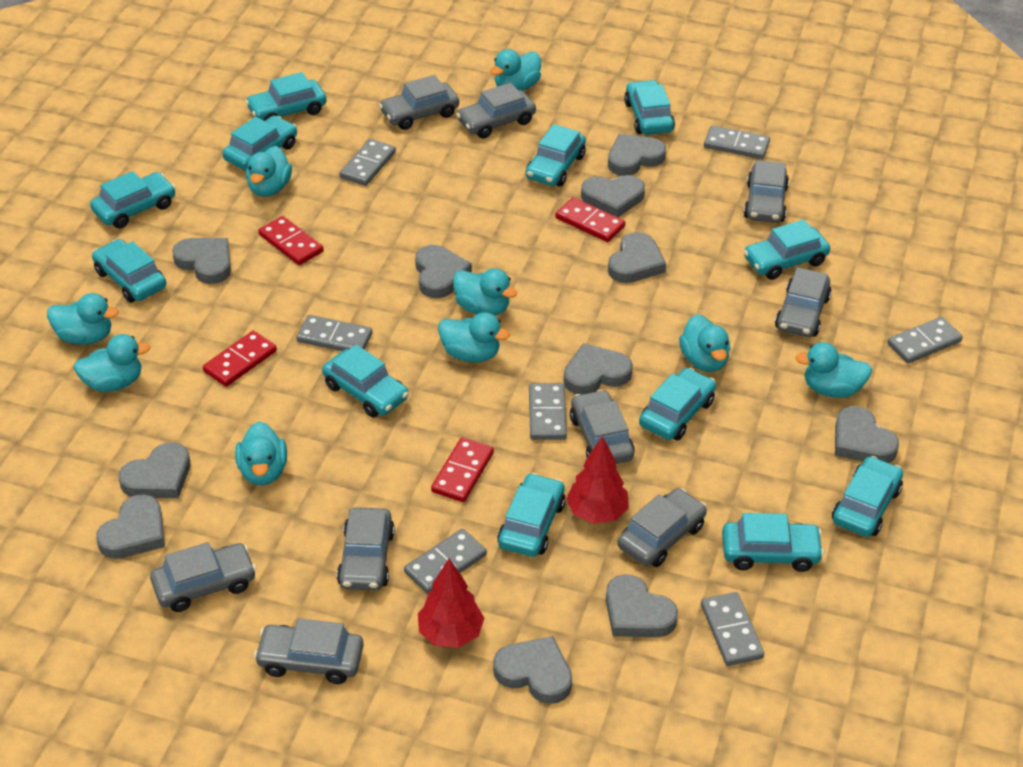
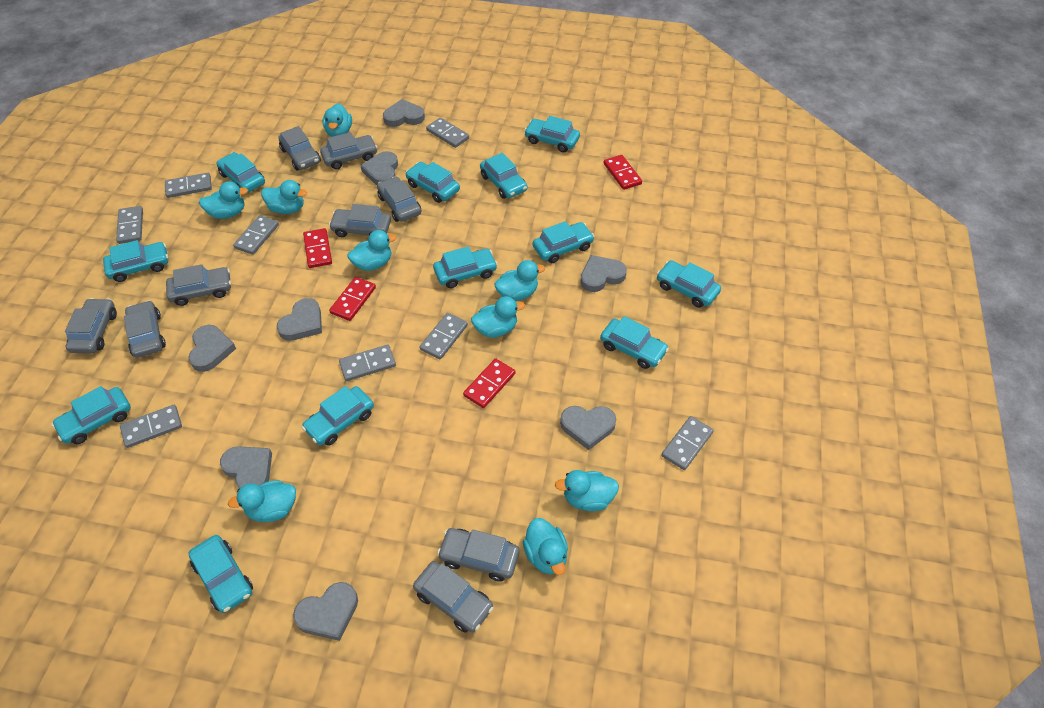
grey domino: [297,315,372,351] [339,139,396,186] [404,529,487,594] [529,383,567,440] [701,592,764,666] [704,125,770,159] [887,317,963,364] = 7 -> [116,206,143,244] [120,405,182,448] [165,173,212,198] [233,215,279,255] [339,345,396,381] [420,313,468,359] [426,117,469,148] [661,416,714,470] = 8
grey heart: [96,494,165,559] [119,442,190,498] [172,238,231,284] [415,245,472,298] [493,636,572,704] [564,343,633,395] [581,175,645,217] [606,574,678,637] [608,134,666,176] [608,232,666,283] [835,406,899,463] = 11 -> [188,325,236,372] [220,446,272,489] [277,298,322,341] [293,582,358,641] [360,151,398,185] [383,99,425,127] [560,406,616,450] [580,255,627,292] = 8
red tree: [418,558,484,648] [566,436,629,524] = 2 -> none = 0

